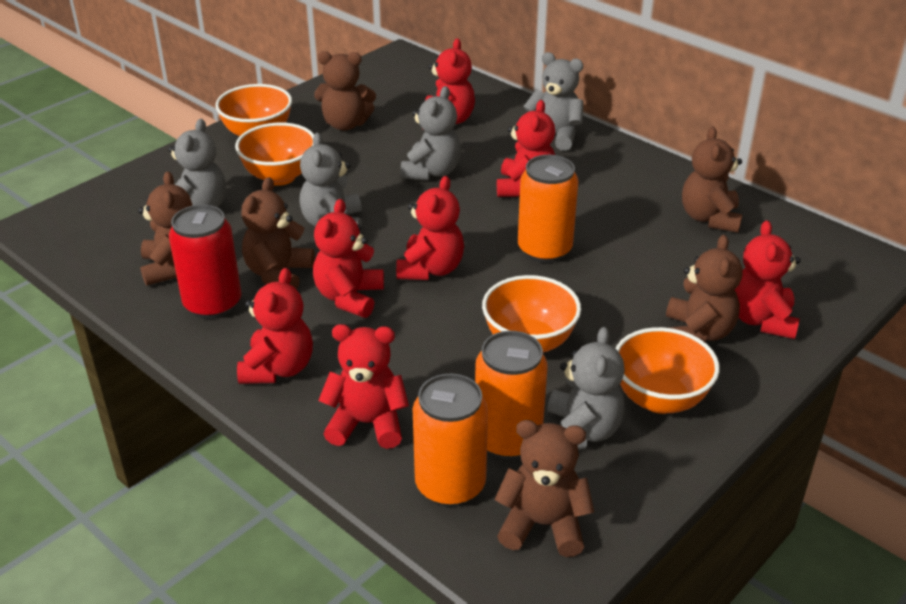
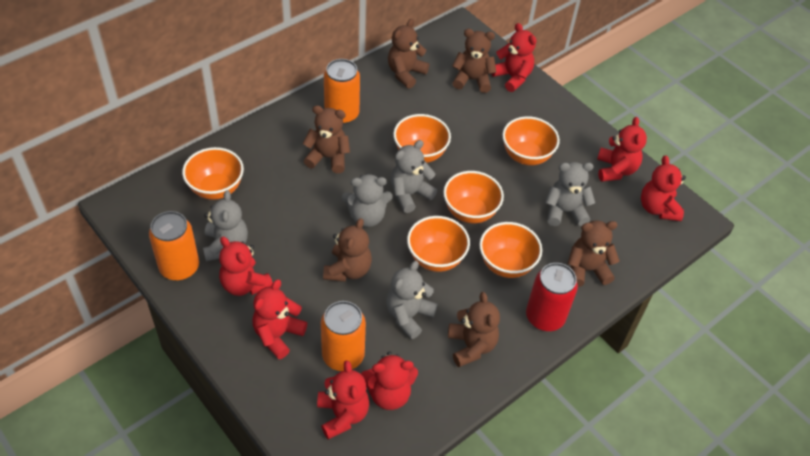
orange bowl: [215,84,292,136] [235,123,314,186] [482,275,581,353] [615,327,720,414] = 4 -> [182,147,244,200] [393,114,451,163] [407,216,470,272] [443,171,504,223] [479,222,542,278] [502,116,560,165] = 6

